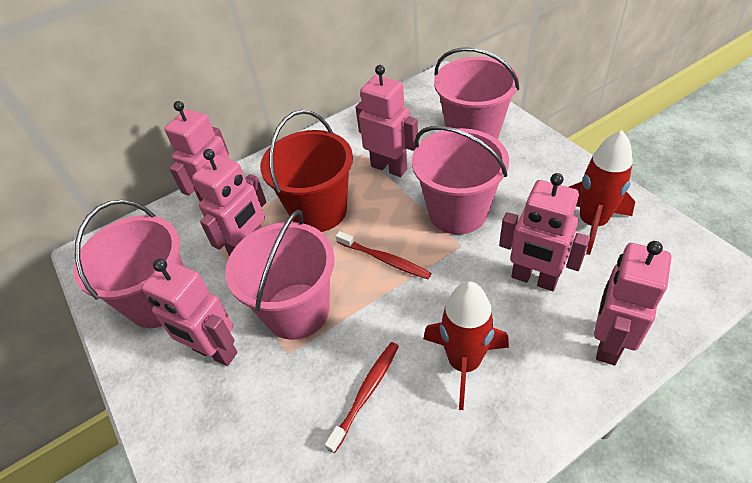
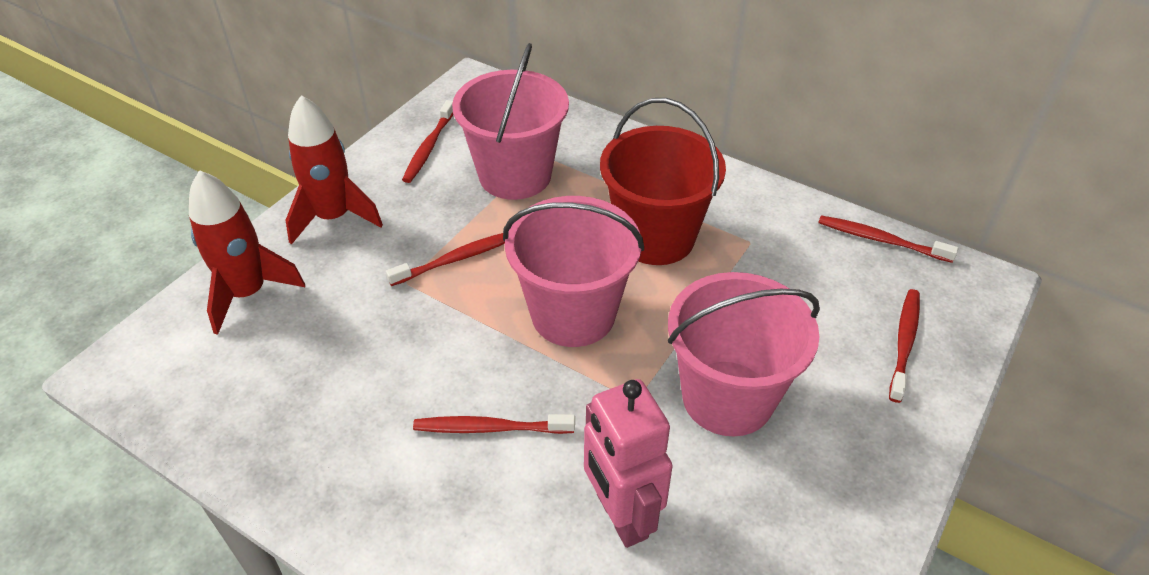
pink bucket: [73,200,183,328] [225,209,334,340] [412,126,509,234] [434,47,520,140] = 4 -> [452,43,569,200] [503,196,644,347] [668,272,820,436] = 3
pink robot: [142,259,237,366] [164,101,229,202] [192,149,266,257] [356,65,418,177] [499,173,590,291] [594,241,671,365] = 6 -> [584,379,673,548] = 1
red toothbrush: [325,342,399,453] [336,231,431,279] = 2 -> [386,233,505,286] [402,100,453,183] [413,414,575,434] [818,215,958,263] [889,289,920,403] = 5

